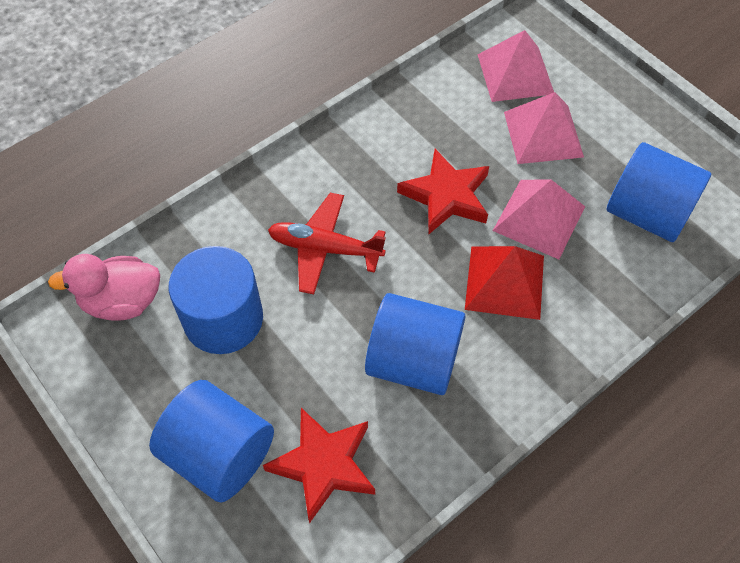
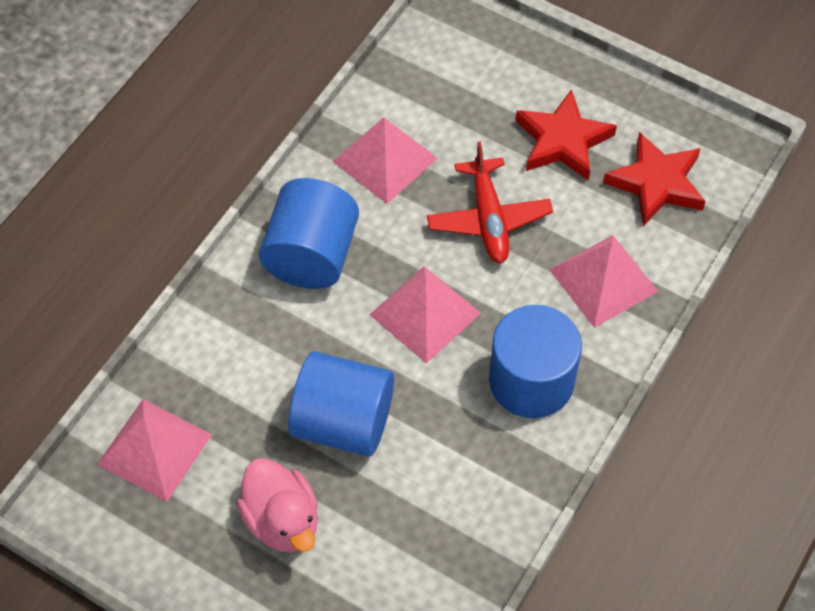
blue cylinder: [149,380,274,502] [169,246,263,354] [365,293,466,395] [607,142,711,242] = 4 -> [259,178,359,289] [288,351,394,457] [489,305,582,418] = 3
pink pyramid: [477,30,554,102] [493,180,585,259] [504,92,584,164] = 3 -> [97,399,212,502] [333,117,438,204] [369,266,481,364] [550,235,659,328] = 4
red pyramid: [465,246,544,320] = 1 -> none = 0

